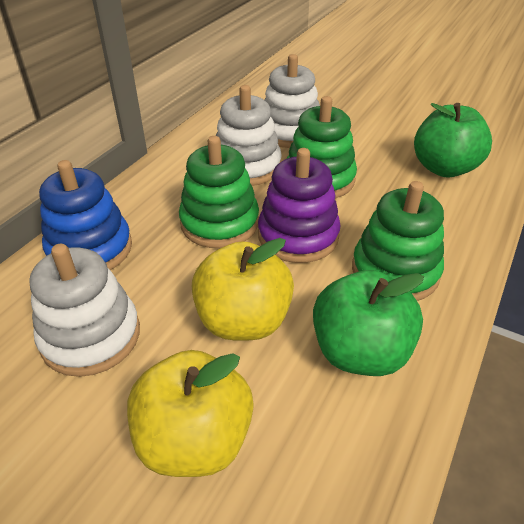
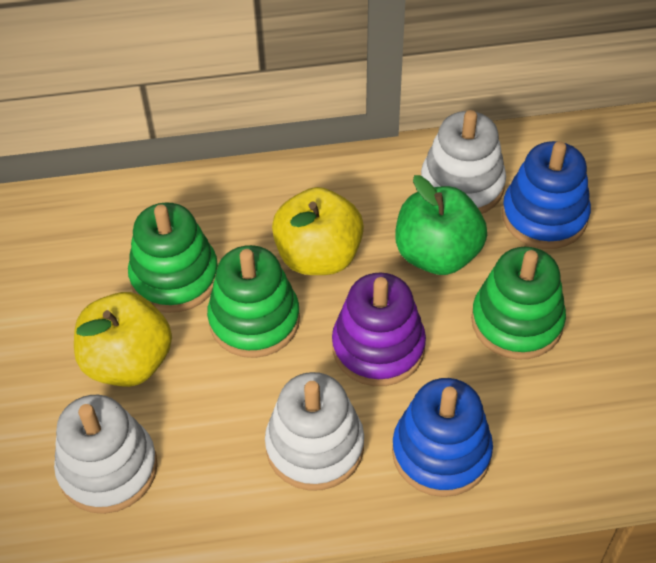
blue stacking toy: [39,160,132,270] = 1 -> [392,378,493,497] [502,141,591,249] = 2
green apple: [313,270,424,376] [414,103,492,177] = 2 -> [396,175,487,275] = 1

